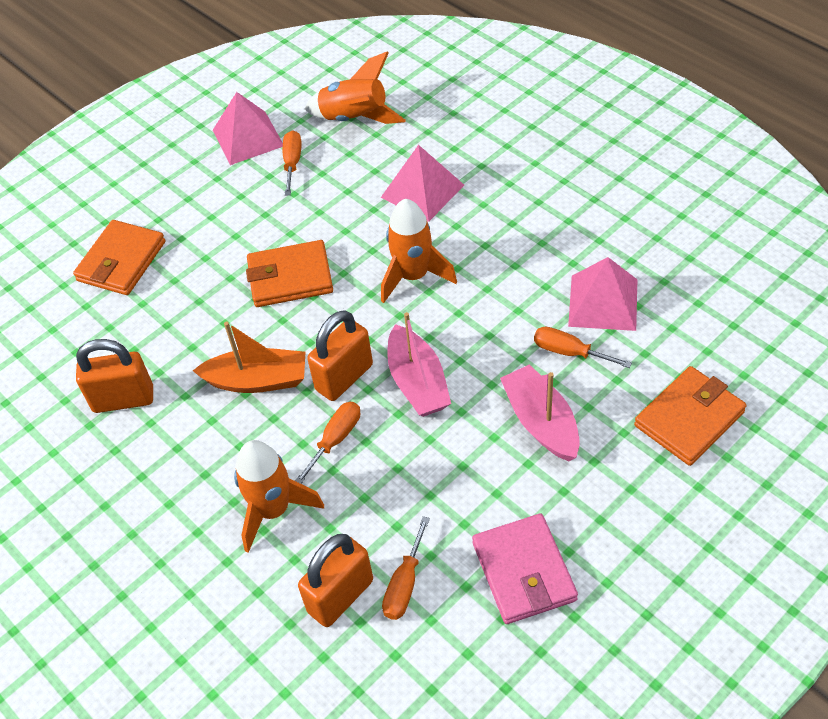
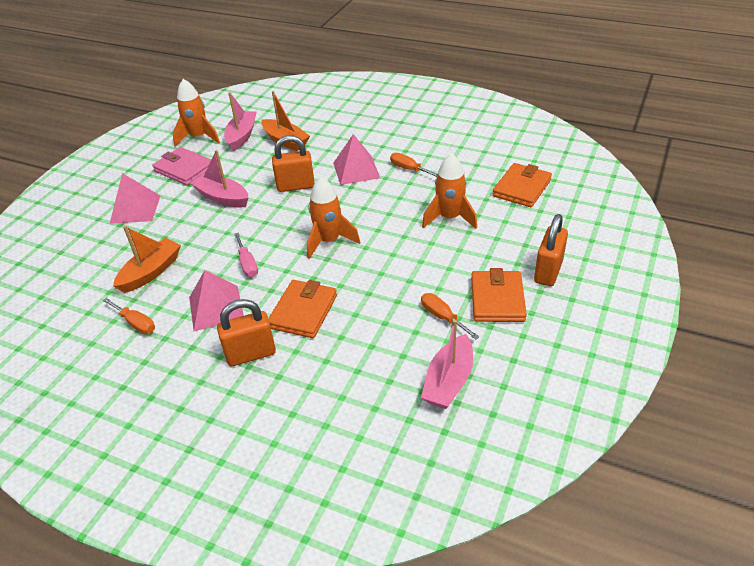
orange boat: [193,321,305,393] = 1 -> [113,226,181,293] [261,91,310,151] = 2
orange screwdriver: [283,130,301,195] [295,402,360,484] [382,516,430,620] [534,327,632,368] = 4 -> [103,298,155,334] [390,153,438,177] [421,293,479,340] = 3
pink boat: [387,312,451,417] [500,364,580,461] = 2 -> [190,150,249,208] [224,92,257,151] [421,319,473,409] = 3
pink screwdriver: none = 0 -> [234,233,258,277] = 1

